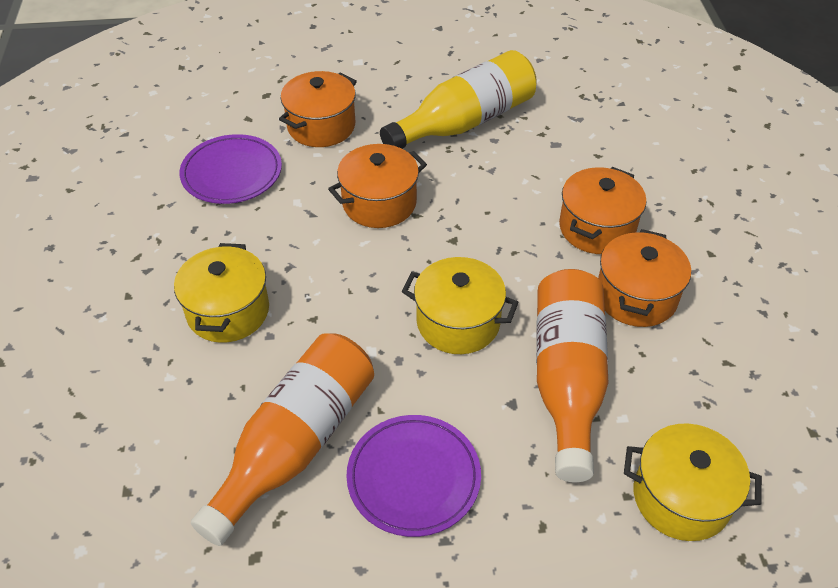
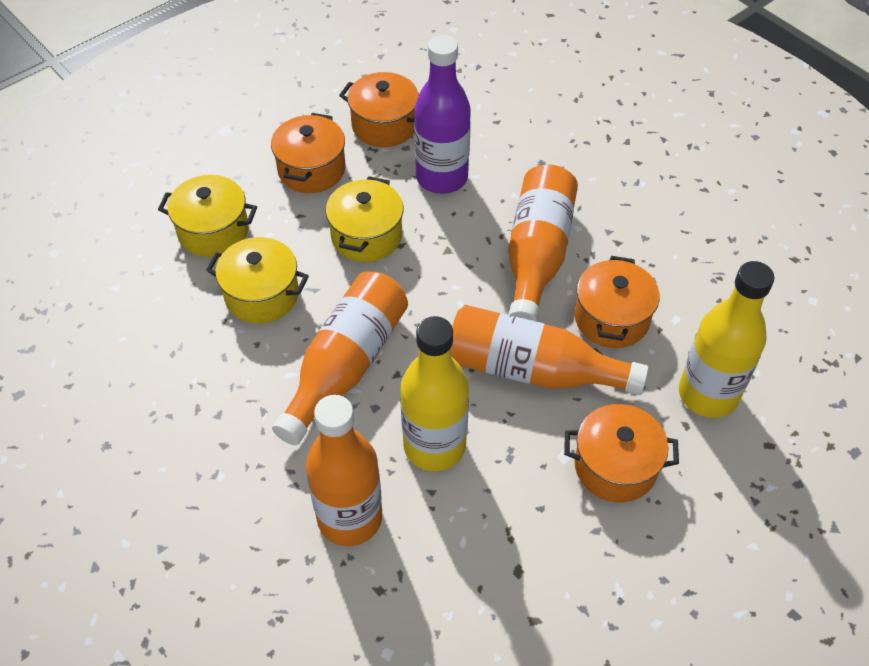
orange bottle: [191,333,374,546] [536,269,609,482] = 2 -> [272,271,408,445] [306,395,382,546] [451,305,648,395] [508,165,578,322] = 4
purple bottle: none = 0 -> [414,35,471,194] = 1
purple plate: [179,134,282,204] [346,415,481,537] = 2 -> none = 0
yellow bottle: [380,50,537,148] = 1 -> [400,316,469,471] [679,261,774,418] = 2

